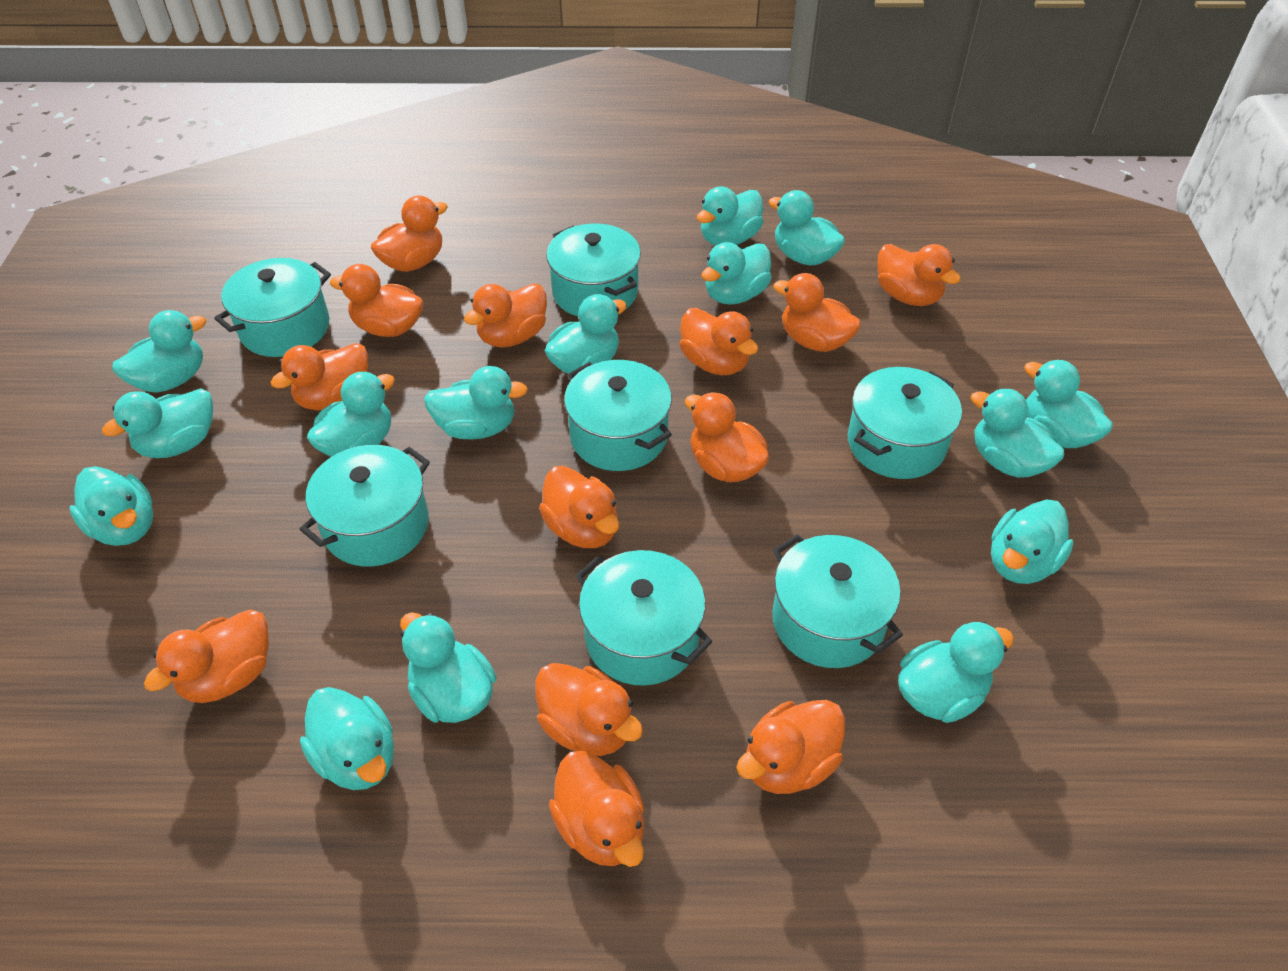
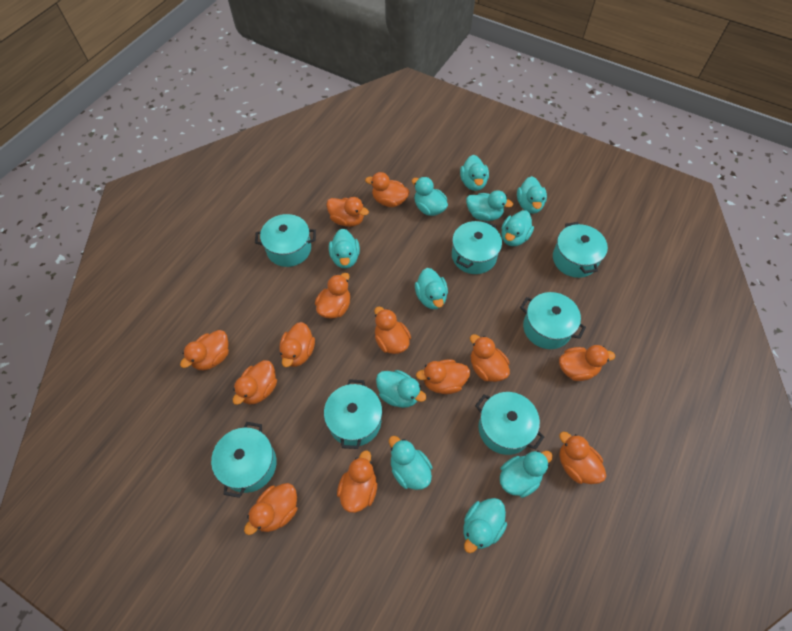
turquoise duck: [69,466,153,546] [102,388,213,458] [112,310,206,393] [300,687,394,790] [307,371,395,457] [400,612,496,723] [424,366,528,439] [545,294,627,374] [697,186,763,246] [701,242,772,305] [769,190,845,266] [898,621,1014,723] [970,388,1065,478] [991,499,1074,584] [1024,360,1113,448] = 15 -> [329,229,360,269] [376,370,426,408] [389,436,432,490] [412,177,448,216] [415,268,448,309] [460,155,489,191] [463,498,507,553] [466,190,513,221] [500,451,553,498] [501,210,534,246] [517,176,547,214] = 11

